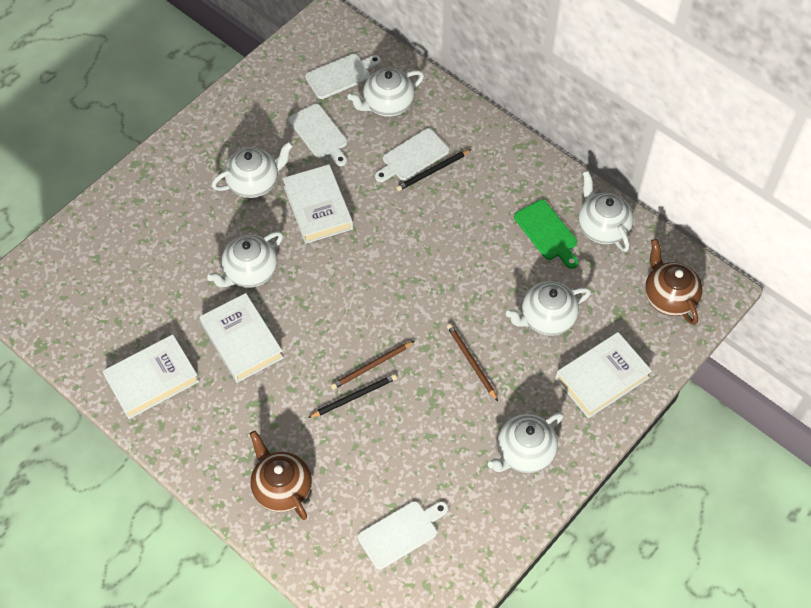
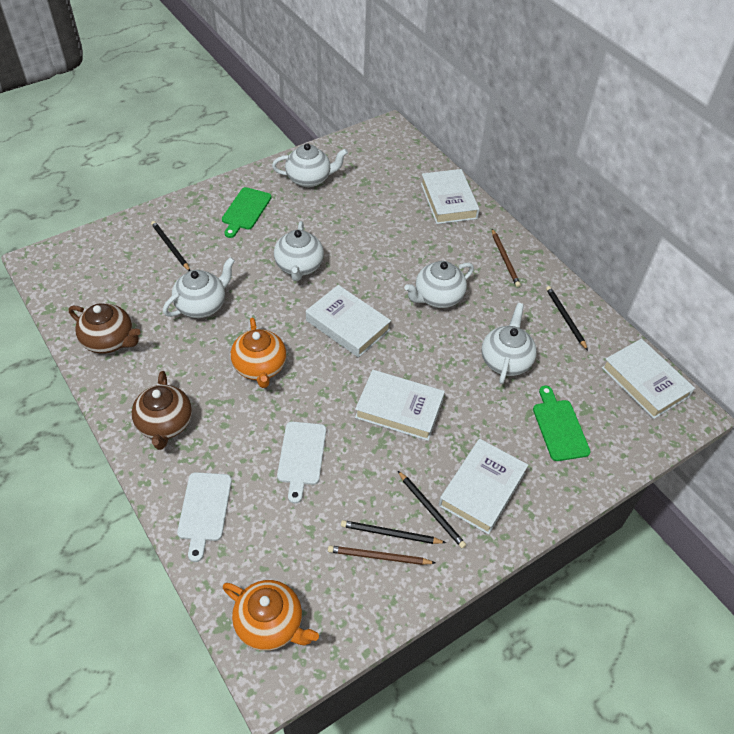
black pencil: [308,374,397,418] [396,149,472,191] = 2 -> [151,221,190,271] [341,520,446,544] [398,471,466,548] [546,286,588,351] = 4
green cutting board: [514,200,578,269] = 1 -> [222,187,272,238] [533,386,591,461] = 2
orange teapot: none = 0 -> [223,580,319,651] [231,318,286,388] = 2
white book: [102,334,199,419] [199,293,284,383] [282,164,353,244] [555,332,652,418] = 4 -> [306,285,391,358] [355,370,445,441] [421,169,480,224] [439,439,528,535] [602,339,695,419] = 5
white cutting board: [289,104,347,166] [305,54,381,99] [358,501,448,569] [375,128,449,182] = 4 -> [177,472,232,562] [277,422,326,503] = 2
white teapot: [207,231,283,288] [212,142,293,198] [348,69,424,117] [488,412,563,473] [506,281,591,336] [578,171,633,252] = 6 -> [163,257,235,318] [272,143,348,188] [274,221,324,281] [404,261,474,308] [482,303,537,384] = 5

